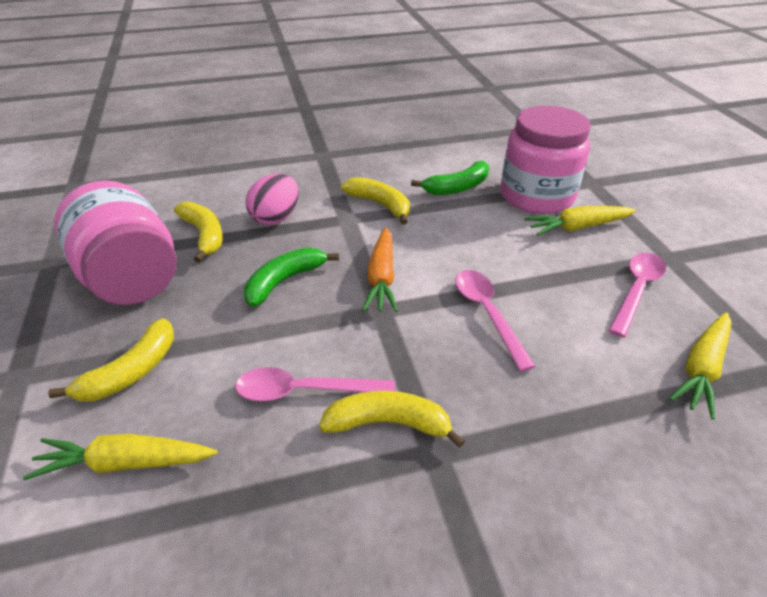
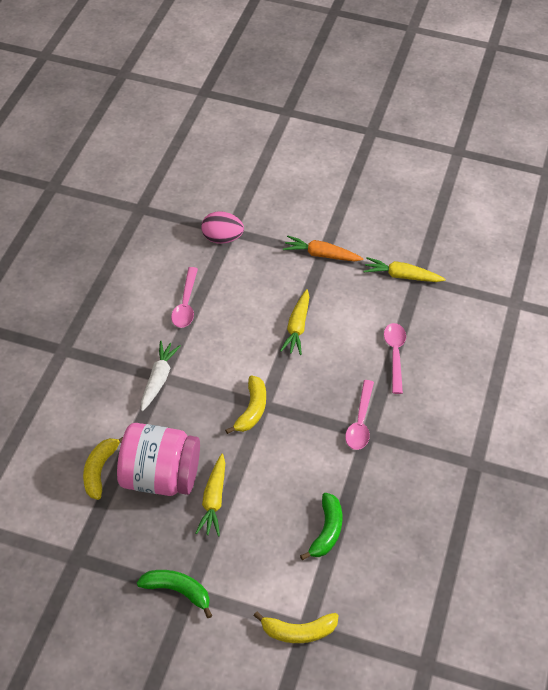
pink jar: [54,180,177,305] [501,105,591,214] = 2 -> [117,423,200,496] = 1
white carrot: none = 0 -> [141,341,181,411] = 1
yellow banana: [48,318,174,401] [174,202,223,262] [319,391,465,448] [341,177,410,225] = 4 -> [83,437,123,500] [225,376,266,434] [253,611,338,643] = 3

